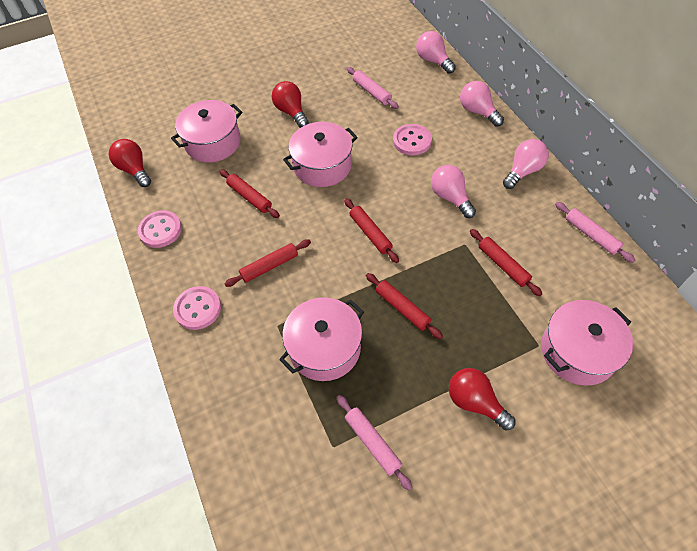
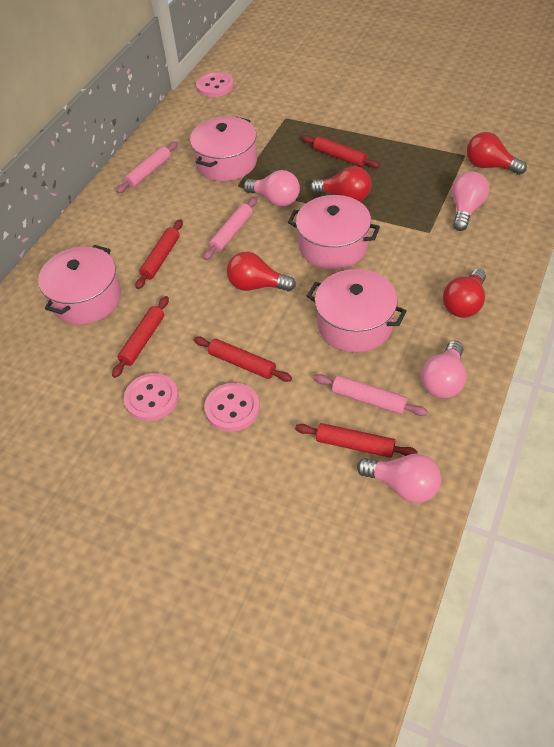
red light bulb: [109,139,151,187] [272,81,309,128] [449,368,516,431] = 3 -> [227,252,296,291] [310,166,371,202] [443,269,486,318] [467,132,527,175] = 4

